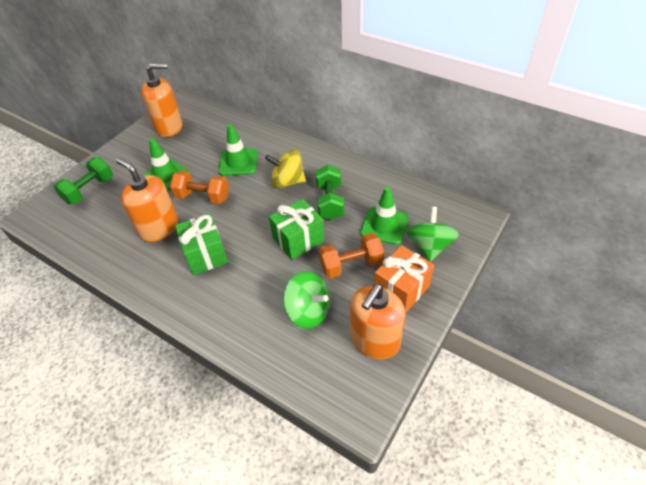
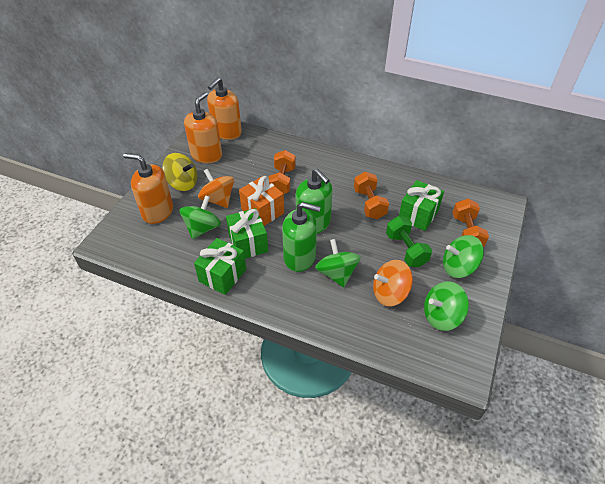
green dumbbell: [53,157,113,204] [316,165,344,220] = 2 -> [386,216,432,267] = 1
green gift: [175,214,228,275] [269,199,324,260] = 2 -> [194,238,246,295] [226,208,268,258] [399,180,444,231] = 3
green soap dispenser: none = 0 -> [282,202,321,272] [296,169,333,234] = 2
green spinning top: [283,271,330,329] [406,207,459,262] = 2 -> [179,195,221,239] [315,239,361,287] [424,281,469,331] [443,235,484,278] = 4
green traffic cone: [143,138,190,192] [219,124,257,176] [360,187,409,245] = 3 -> none = 0
orange dumbbell: [170,171,229,204] [319,233,384,279] = 2 -> [268,150,296,194] [354,172,389,219] [453,198,489,247] = 3
orange spinning top: none = 0 -> [198,169,234,208] [373,260,413,306] = 2

